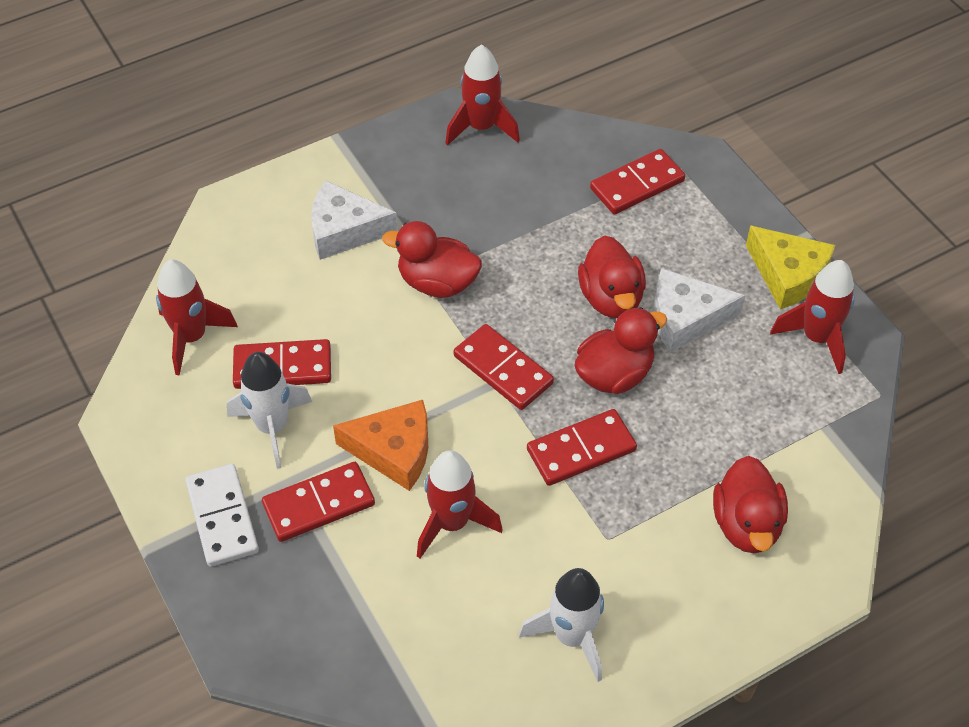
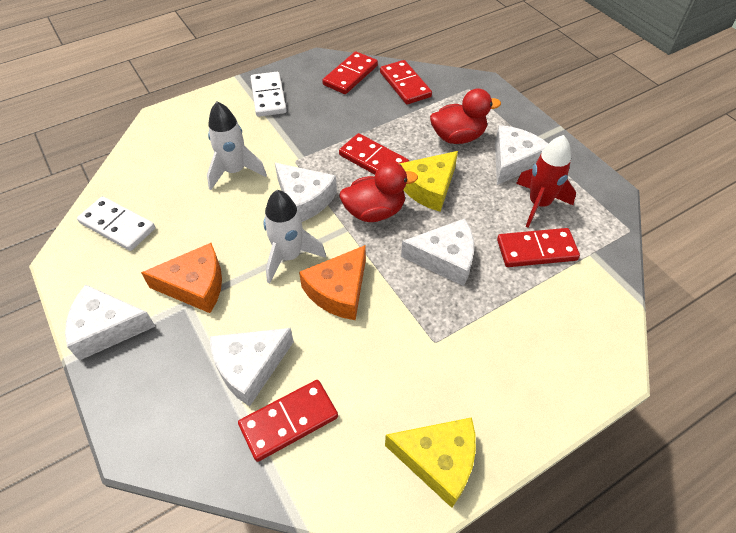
orange cheese: [333,400,428,491] = 1 -> [141,243,222,313] [299,245,366,320] = 2
red duck: [382,221,482,298] [575,307,667,394] [578,235,646,318] [713,456,788,553] = 4 -> [339,162,418,222] [430,88,501,144] = 2
red rocket: [156,259,238,375] [417,450,503,559] [446,44,520,146] [770,260,855,374] = 4 -> [516,135,576,228] = 1
white cheese: [311,181,398,260] [654,268,746,353] = 2 -> [65,284,156,361] [210,328,294,406] [275,163,337,222] [401,218,474,286] [495,125,548,185] = 5
white domino: [185,464,259,567] = 1 -> [77,196,155,251] [250,72,287,117] = 2
yellow cheese: [746,225,835,309] = 1 -> [385,417,476,508] [399,151,458,212] = 2

